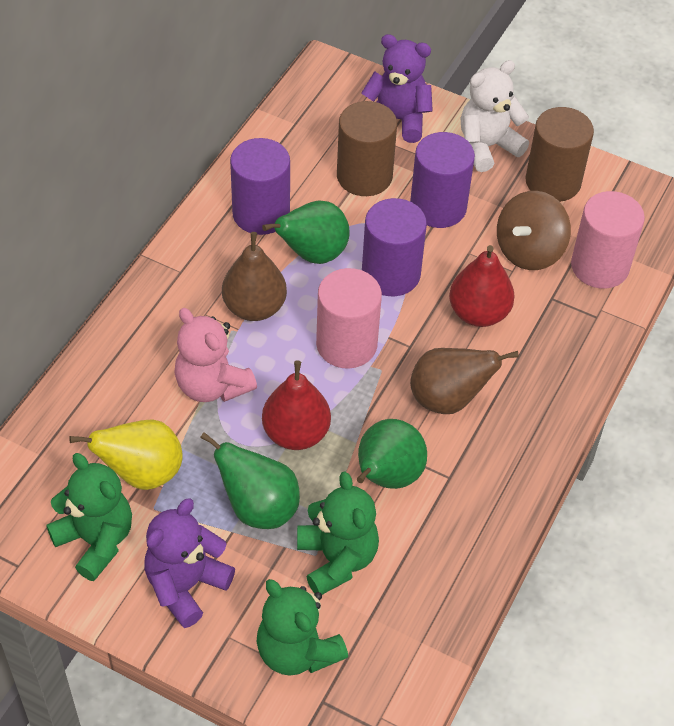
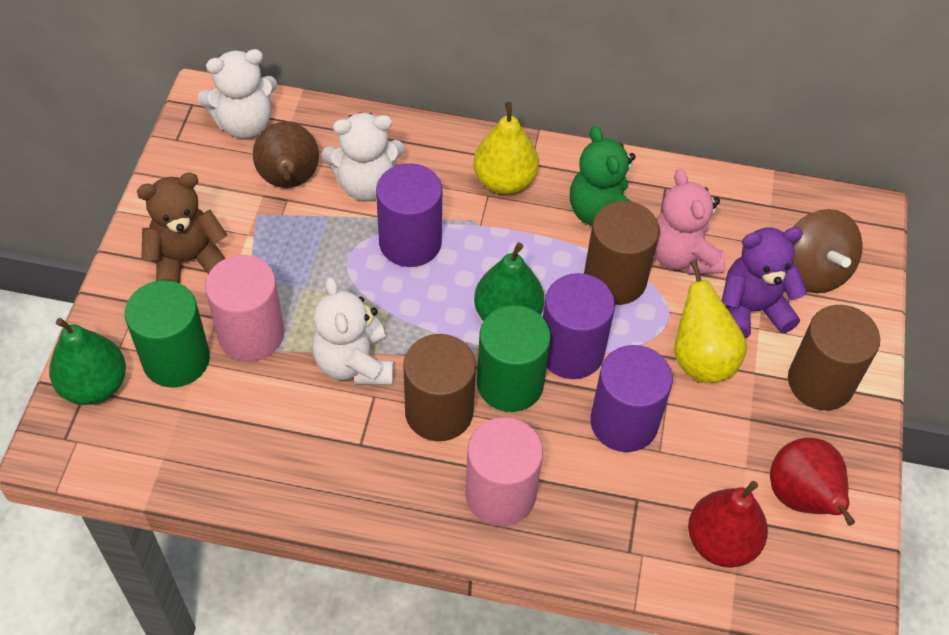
brown cylinder: [337,101,397,196] [525,107,594,202] = 2 -> [403,334,476,441] [584,201,660,305] [788,305,880,410] = 3
brown pear: [222,232,287,321] [410,348,519,414] = 2 -> [253,122,319,188] = 1
brown teddy bear: none = 0 -> [137,173,227,283] = 1
green cylinder: none = 0 -> [125,280,210,388] [477,305,551,412] = 2
green pear: [200,432,300,529] [262,201,350,264] [357,419,427,489] = 3 -> [49,318,126,405] [474,243,545,321] = 2
green teddy bear: [46,453,132,581] [256,579,348,676] [297,472,379,595] = 3 -> [570,126,636,225] = 1
purple teddy bear: [145,498,235,628] [361,34,433,143] = 2 -> [722,227,807,339] = 1
white teddy bear: [461,60,529,172] = 1 -> [197,49,277,139] [312,277,394,385] [321,112,404,201] = 3
yellow pear: [69,419,183,490] = 1 -> [473,102,539,194] [674,260,747,383] = 2

